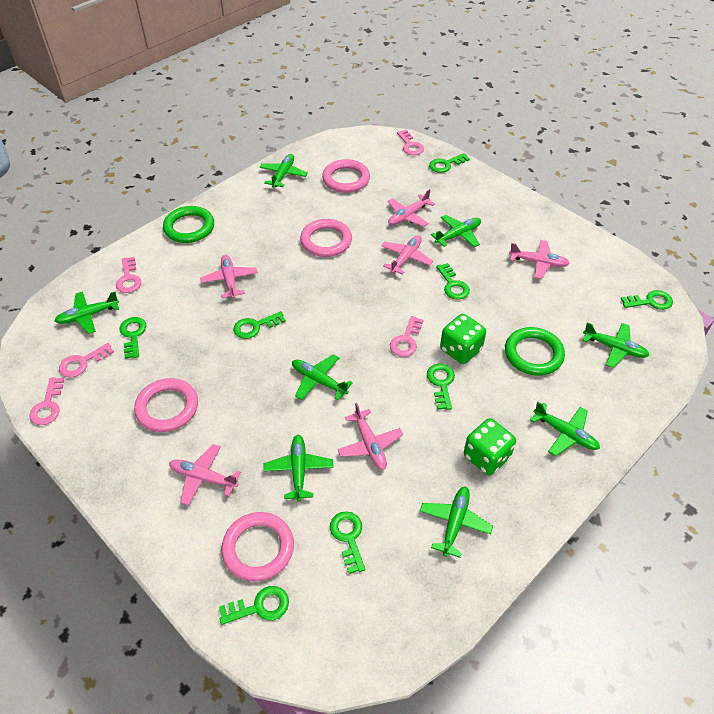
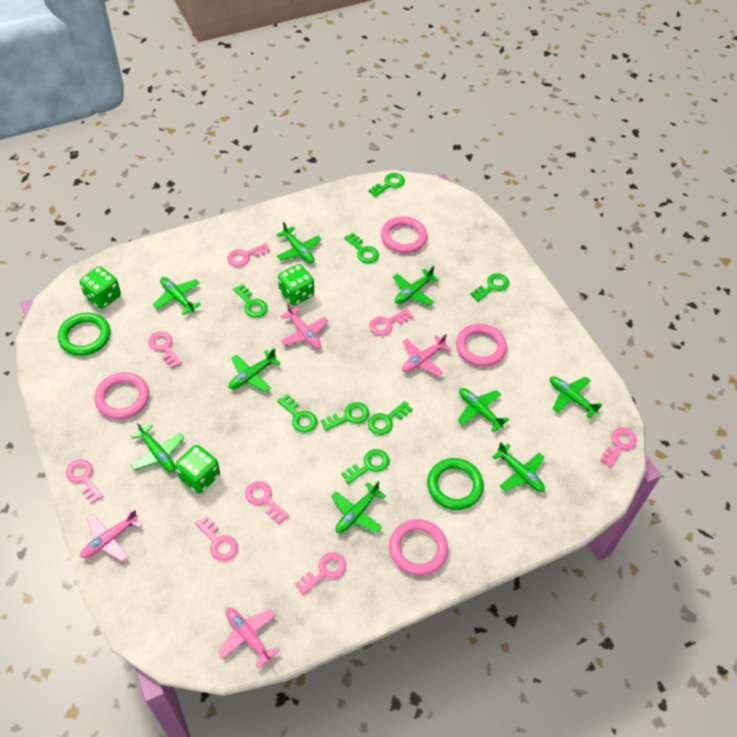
green dice: [440,314,486,364] [464,418,516,475] = 2 -> [80,266,121,309] [175,445,220,493] [278,264,314,306] = 3
green plane: [55,291,119,334] [259,154,308,188] [263,435,334,502] [292,354,353,400] [420,486,493,558] [431,215,481,247] [530,402,600,456] [583,322,649,368] = 8 -> [131,421,184,472] [153,277,201,315] [229,348,281,392] [277,222,321,264] [331,481,386,533] [393,266,439,306] [458,388,509,433] [492,442,545,492] [550,376,602,418] = 9
pink key: [29,377,64,425] [59,343,114,377] [116,257,141,293] [390,316,423,357] [397,130,424,155] = 5 -> [66,460,103,504] [148,332,182,369] [195,515,238,561] [227,243,270,267] [245,481,289,524] [295,552,346,595] [369,309,413,336] [600,428,637,467] = 8
pink plane: [169,444,241,506] [200,255,258,299] [337,403,403,470] [381,235,433,275] [388,189,435,227] [509,240,570,279] = 6 -> [80,509,142,562] [218,608,279,668] [280,303,328,349] [402,334,451,376] = 4

